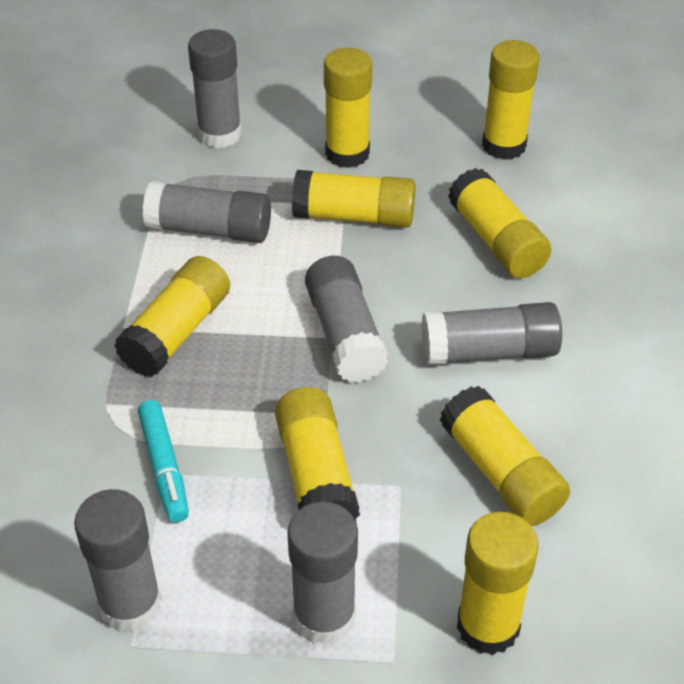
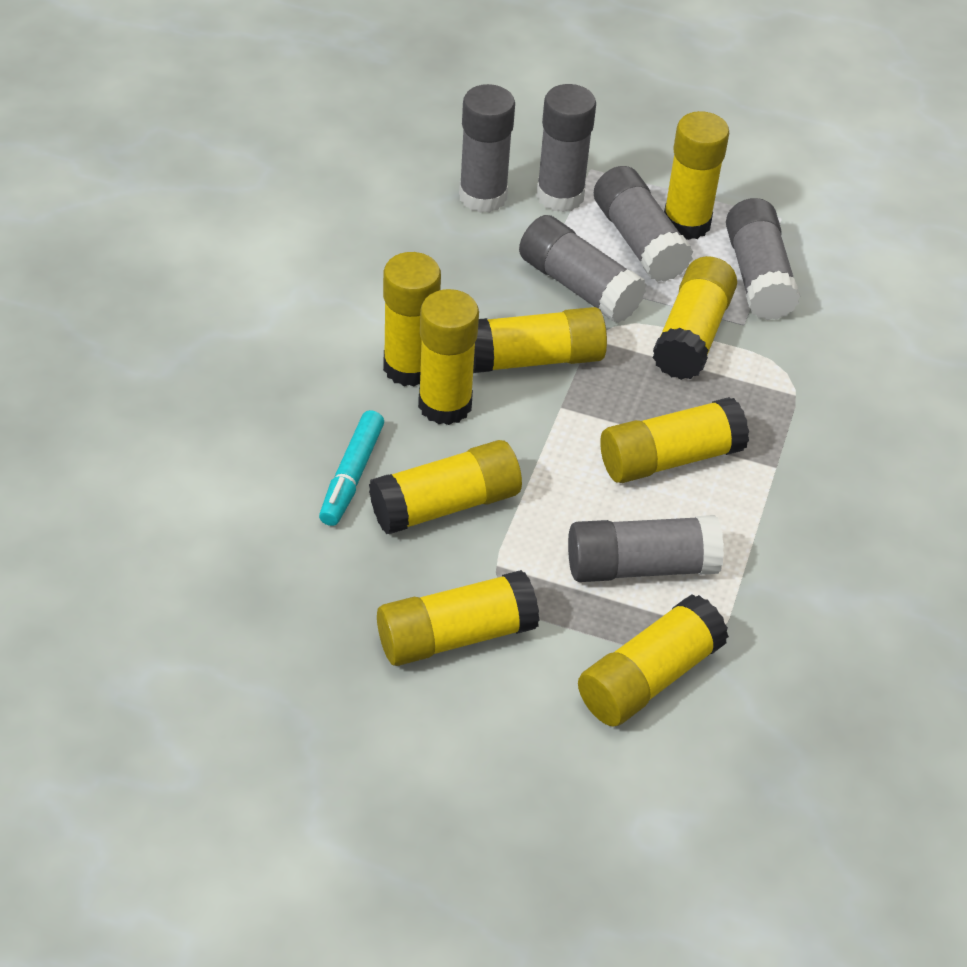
yellow glue stick: [114,256,230,377] [275,387,360,521] [292,170,416,228] [324,48,372,168] [440,386,570,526] [448,168,551,278] [457,512,539,655] [482,40,539,160] = 8 -> [369,440,522,534] [377,570,540,666] [383,252,441,387] [418,289,479,425] [473,307,607,373] [578,594,729,726] [600,397,749,483] [652,256,737,380] [664,111,729,240] = 9

